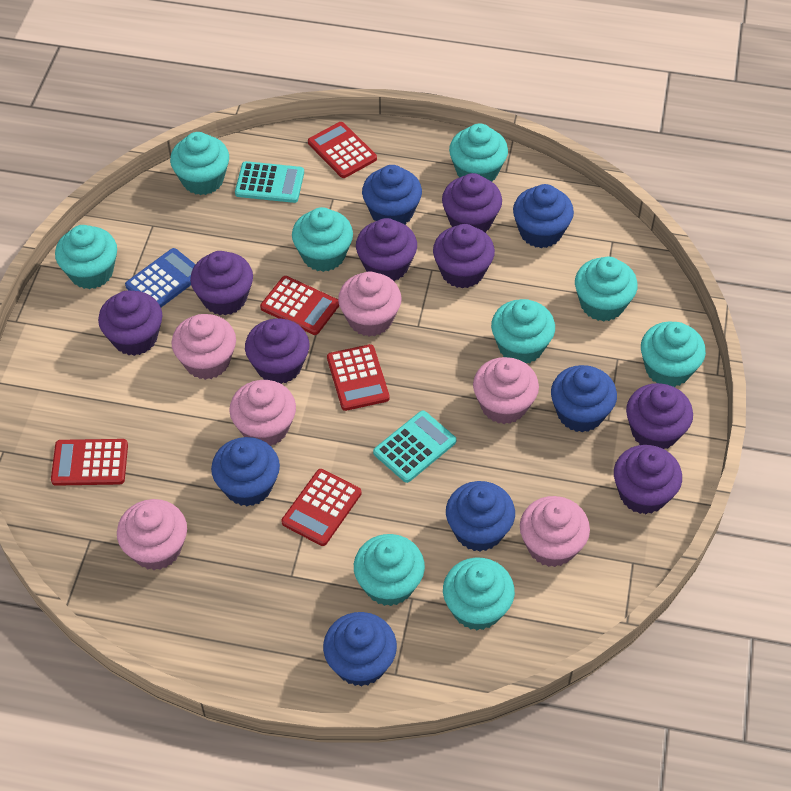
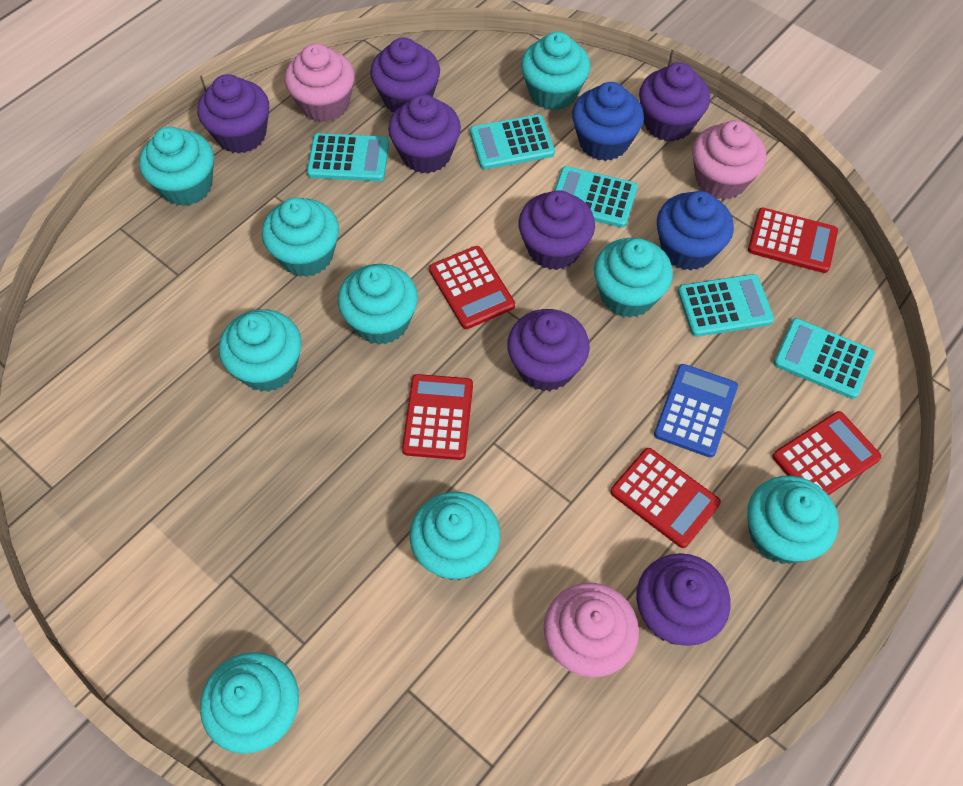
blue cupcake: [211,437,280,506] [323,612,397,687] [362,165,422,225] [446,481,515,552] [513,184,574,248] [551,365,617,432] = 6 -> [572,82,644,161] [657,191,734,271] = 2
pink cupcake: [117,499,187,570] [172,314,236,380] [229,380,296,446] [338,272,402,337] [473,357,539,424] [520,496,590,567] = 6 -> [285,43,355,122] [544,583,639,677] [692,120,766,200] = 3
purple cupcake: [98,290,162,356] [190,251,253,316] [245,319,309,384] [356,218,417,281] [433,224,495,288] [442,173,502,233] [614,445,682,514] [626,383,693,449] = 8 -> [198,74,269,154] [370,38,440,112] [388,94,461,174] [507,309,590,391] [518,190,595,270] [636,553,730,646] [639,62,710,142] = 7
turquoise calculator: [235,161,304,203] [373,410,456,483] = 2 -> [307,133,389,181] [470,114,555,169] [554,166,638,228] [678,274,774,337] [774,318,875,399] = 5

